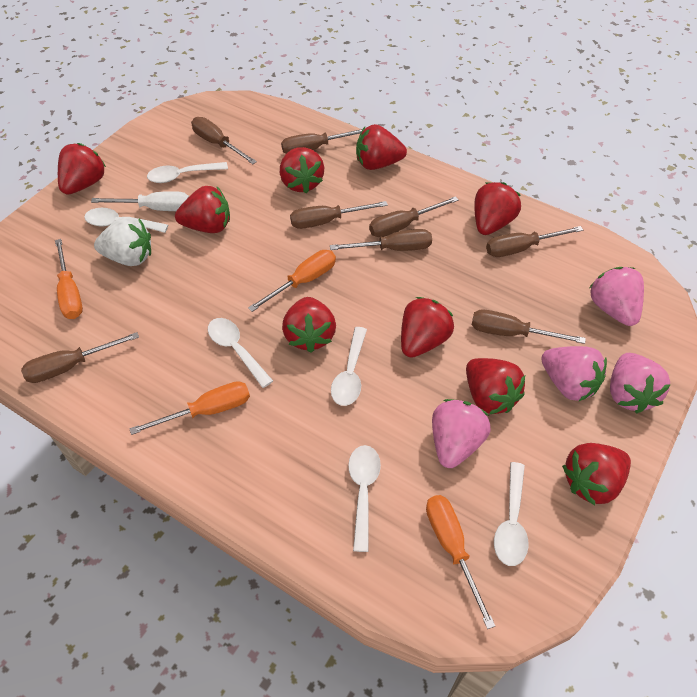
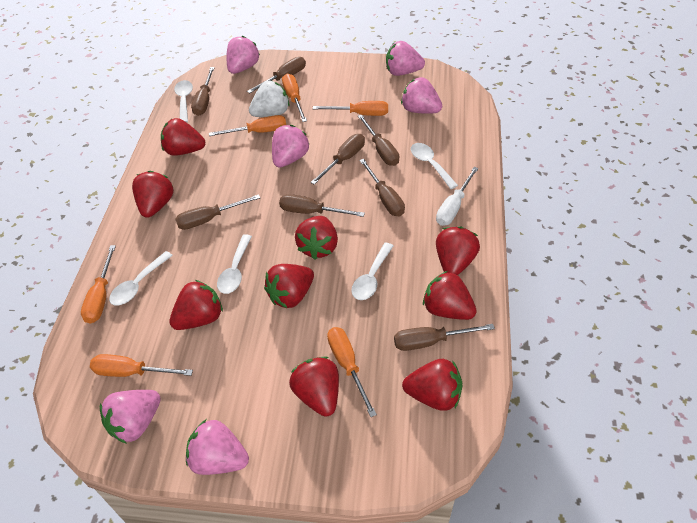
orange screwdriver: [55,239,83,319] [129,381,250,435] [248,250,336,312] [426,495,495,629] = 4 -> [81,245,116,324] [90,354,193,377] [209,115,286,136] [282,74,307,122] [313,101,388,116] [327,327,377,417] = 6
pink strawberry: [432,399,491,468] [541,346,607,402] [590,267,644,326] [610,353,671,413] = 4 -> [100,390,161,444] [186,419,249,475] [227,36,260,74] [272,125,310,168] [386,41,425,76] [401,77,442,114] = 6
white spoon: [84,208,168,233] [147,162,228,183] [208,318,273,388] [331,327,367,406] [348,445,381,552] [494,462,529,566] = 6 -> [109,251,173,306] [174,80,193,123] [217,234,252,294] [352,242,393,300] [411,143,458,189] = 5

